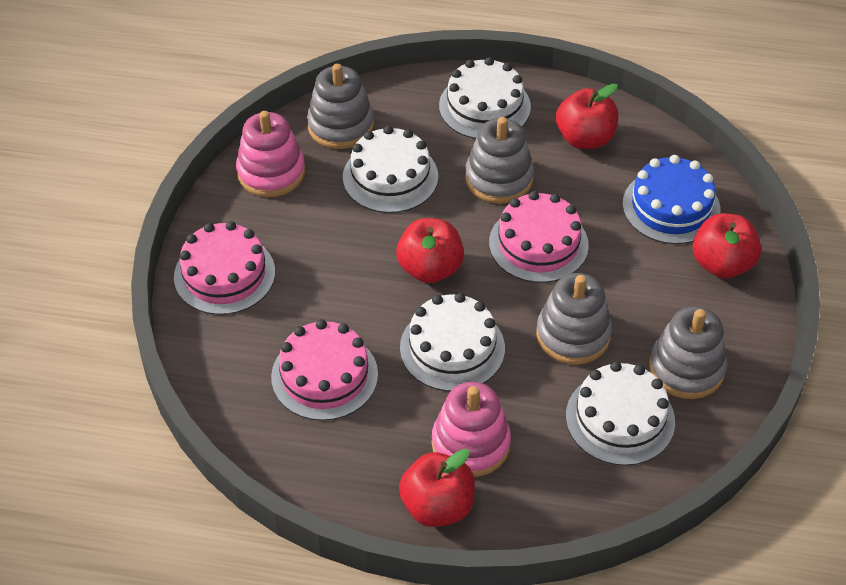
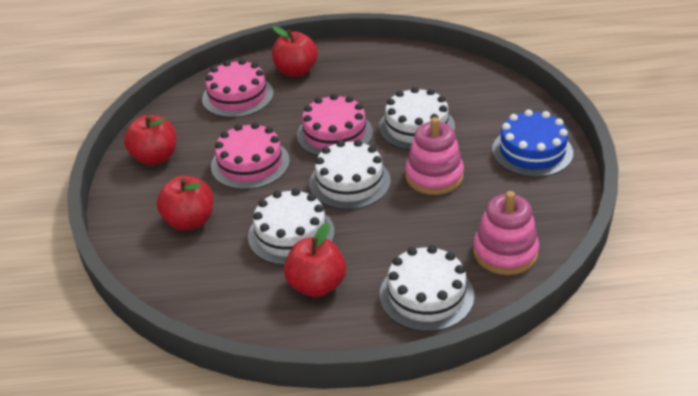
grey stacking toy: [307,64,374,149] [465,117,534,204] [536,273,612,365] [649,306,727,399] = 4 -> none = 0

